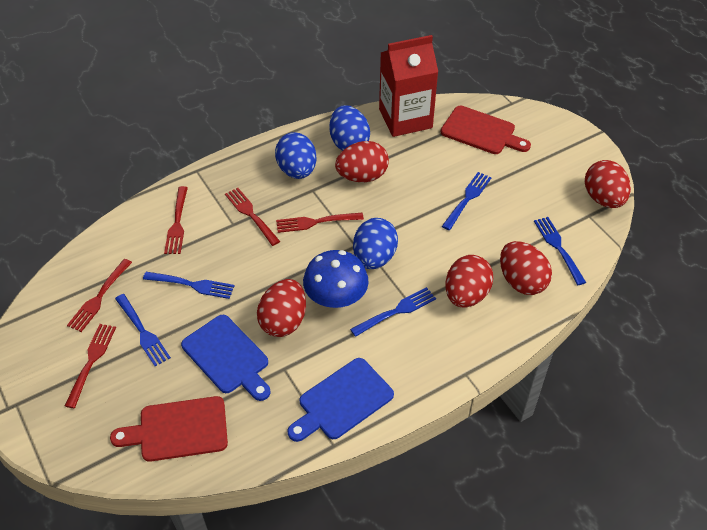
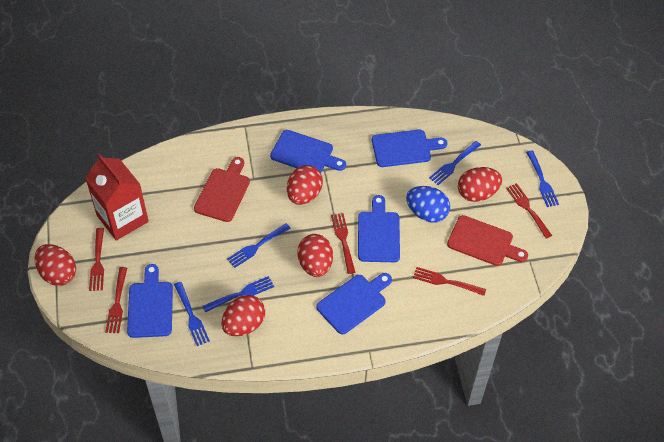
blue cutting board: [181,315,271,401] [288,358,394,442] = 2 -> [127,264,173,338] [270,130,346,173] [316,273,392,334] [358,195,400,262] [372,130,447,167] = 5
blue egg: [275,132,317,179] [329,105,370,151] [353,218,398,269] = 3 -> [406,186,450,223] = 1
blue mushroom: [303,250,369,308] = 1 -> none = 0

